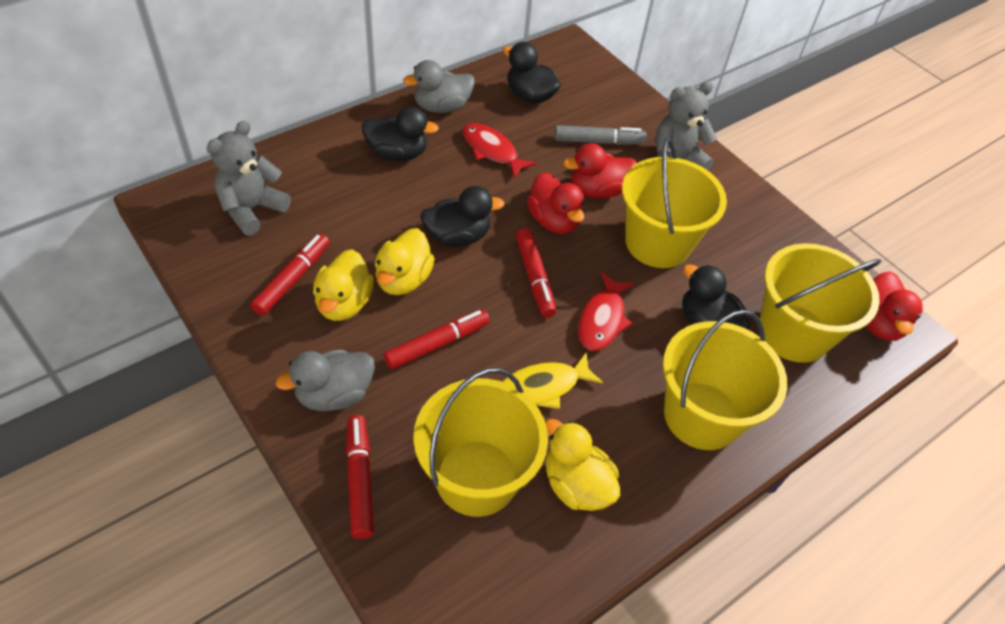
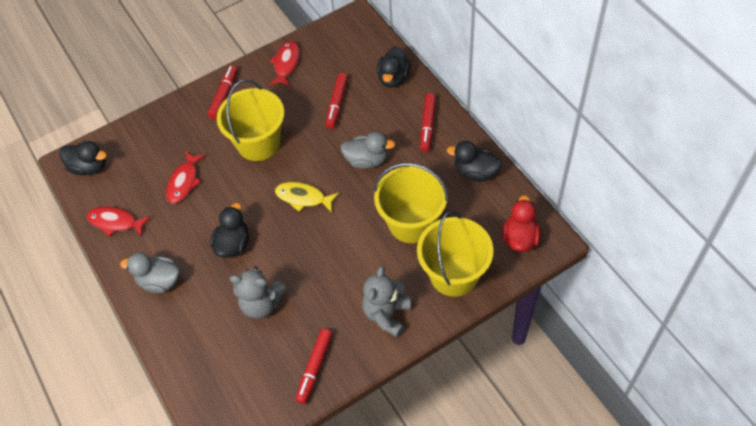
grey marker: [554,125,647,145] = 1 -> none = 0
red duck: [527,172,584,234] [563,143,637,198] [866,271,923,341] = 3 -> [502,195,540,252] = 1
red fish: [463,123,537,179] [578,272,635,351] = 2 -> [87,206,151,237] [166,151,206,203] [269,41,300,86] = 3
yellow bucket: [413,368,548,517] [622,138,727,268] [663,310,788,450] [759,243,881,363] = 4 -> [217,79,284,161] [373,163,448,243] [417,211,493,297] = 3
yellow duck: [313,249,374,321] [375,228,435,295] [545,419,620,511] = 3 -> none = 0

